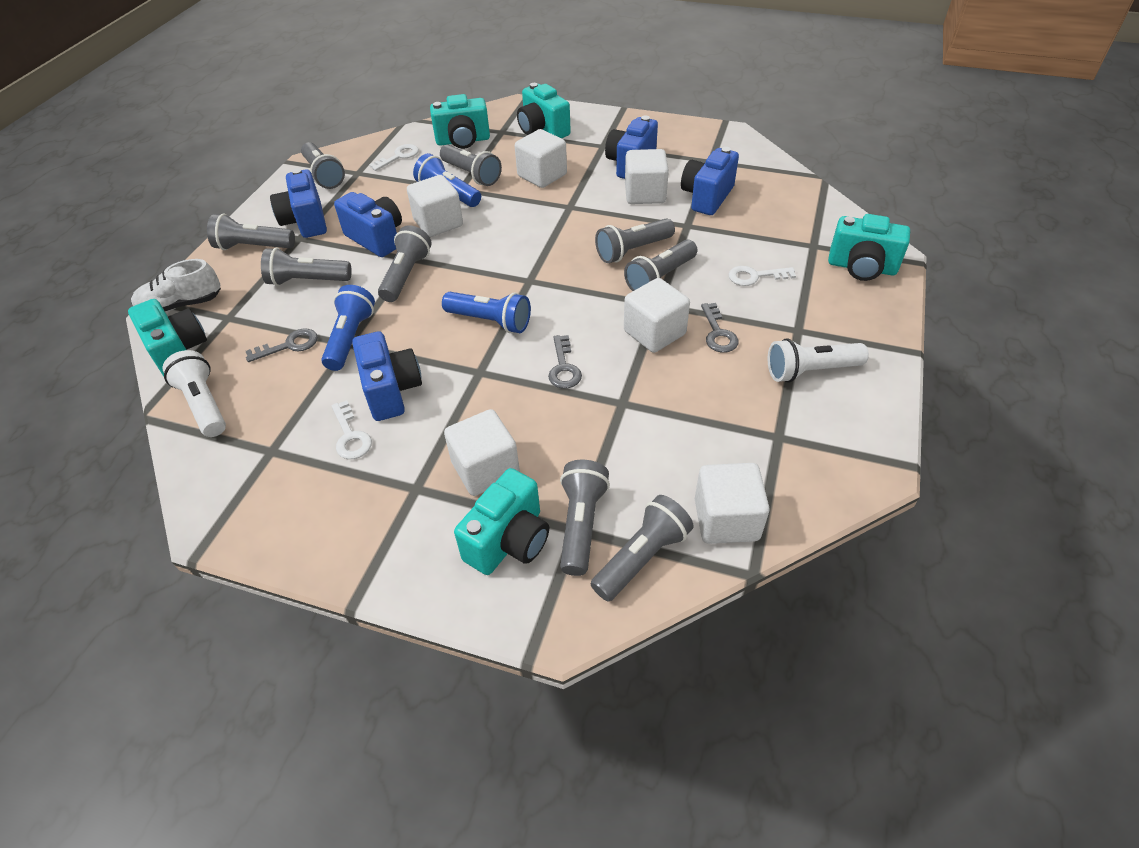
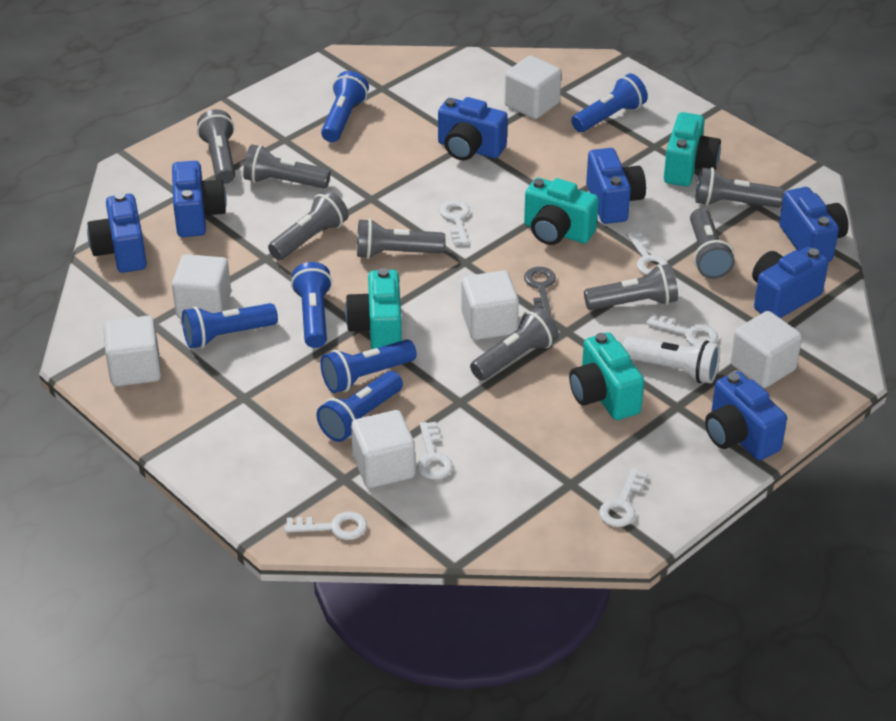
blue camera: [270,168,327,238] [334,192,402,257] [352,331,422,421] [605,115,658,179] [681,147,739,215] = 5 -> [87,193,147,273] [172,161,227,237] [438,97,508,160] [586,148,646,224] [705,371,787,460] [752,247,829,318] [779,187,849,262] = 7
blue flashlight: [321,285,375,371] [413,153,481,207] [442,292,531,333] = 3 -> [182,303,278,349] [291,262,332,348] [316,371,403,442] [321,71,369,142] [321,339,417,393] [571,73,648,132] = 6
grey flashlight: [207,214,295,250] [261,247,352,286] [301,142,345,189] [378,225,432,302] [440,145,502,186] [560,460,610,576] [591,495,694,602] [595,218,675,263] [624,240,697,291] = 9 -> [197,109,235,184] [243,144,331,188] [268,190,349,260] [357,219,446,259] [470,307,559,381] [584,264,678,310] [690,208,735,279] [695,167,784,208] = 8
grey key: [246,328,318,362] [548,335,582,389] [701,303,739,353] = 3 -> [524,267,556,315] = 1
turquoise camera: [128,299,207,376] [430,94,490,149] [454,468,549,575] [517,83,571,139] [828,214,910,281] = 5 -> [345,268,402,349] [524,178,599,245] [569,332,644,420] [664,112,721,186] = 4
white flashlight: [162,350,226,437] [768,338,869,383] = 2 -> [623,336,720,384] = 1
white key: [331,400,372,459] [369,144,419,171] [729,266,796,286] = 3 -> [285,511,367,540] [417,422,453,479] [439,200,470,245] [599,468,648,527] [626,230,668,275] [646,313,718,346] = 6
white shoe: [131,259,221,312] = 1 -> none = 0

